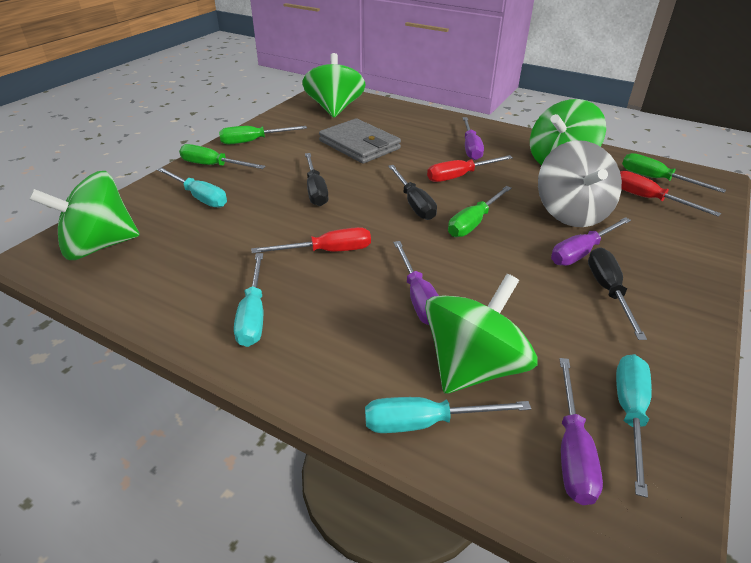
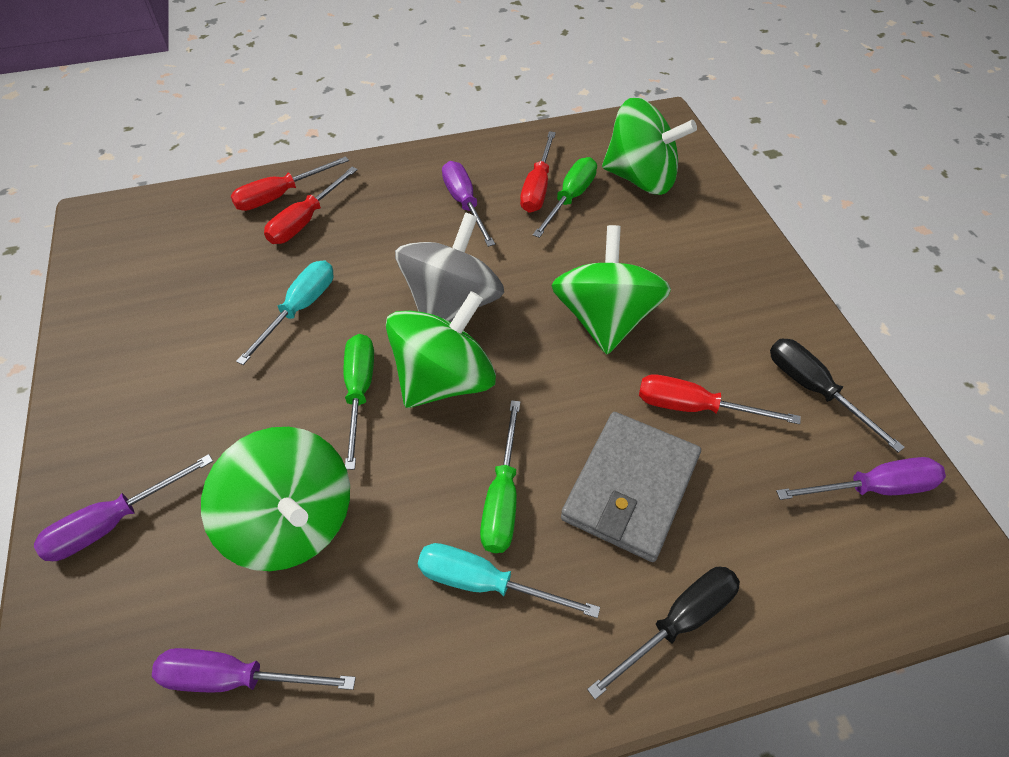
black screwdriver: [305,153,329,206] [388,165,437,220] [588,248,647,340] = 3 -> [587,567,740,699] [770,338,905,453] = 2
green screwdriver: [179,144,266,169] [219,126,307,144] [448,186,512,237] [622,153,726,193] = 4 -> [344,334,374,470] [480,400,520,553] [533,157,597,238] = 3
red screwdriver: [251,227,371,253] [427,155,513,182] [620,171,721,217] = 3 -> [231,156,349,211] [264,167,358,244] [520,131,556,213] [639,374,801,424] = 4
turquoise screwdriver: [157,167,227,208] [234,253,263,347] [365,397,531,433] [616,354,652,498] = 4 -> [236,261,334,365] [418,543,600,618] = 2

